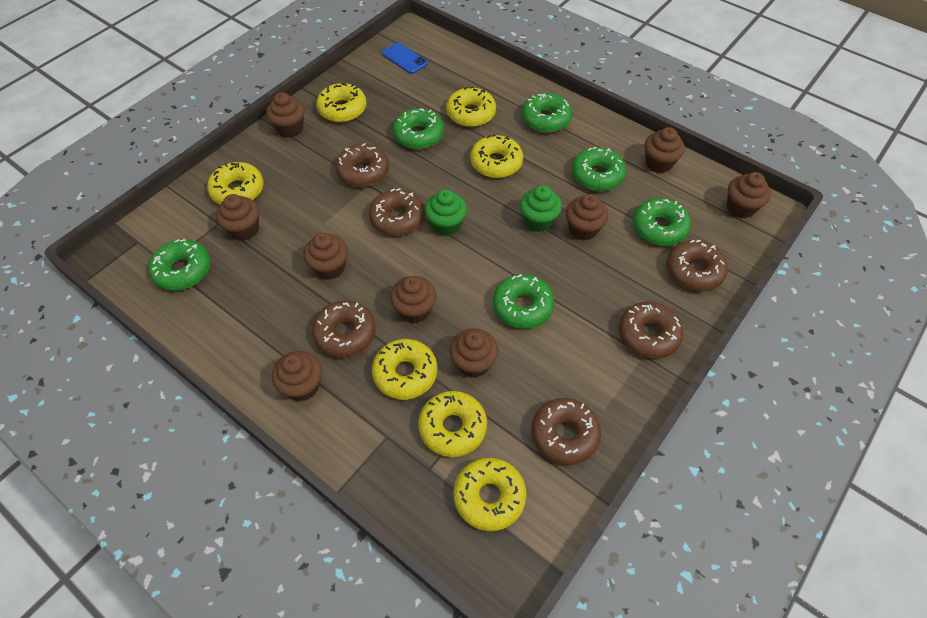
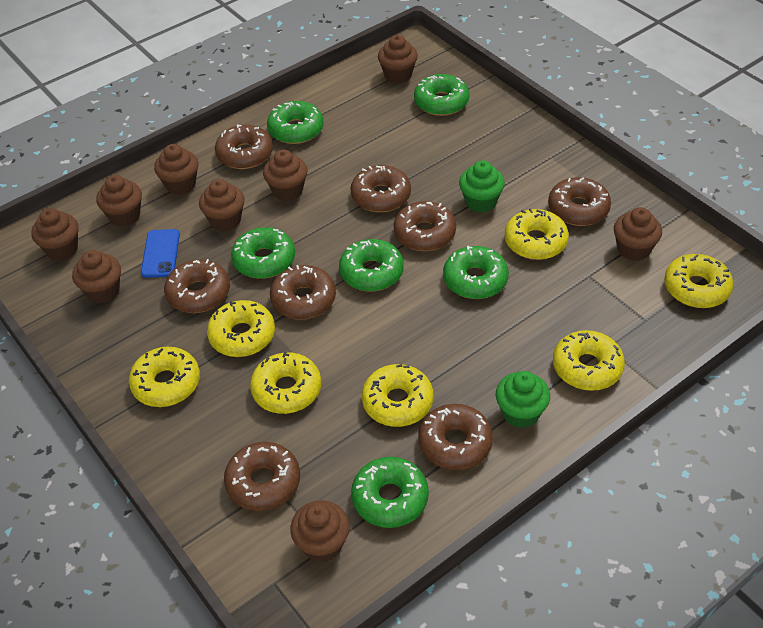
brown donut: [312,300,376,358] [335,143,389,187] [369,188,425,236] [531,398,601,465] [619,301,684,359] [666,240,728,291] = 6 -> [164,259,230,313] [215,124,273,169] [224,442,300,511] [270,265,336,320] [350,165,411,212] [394,201,456,251] [418,404,493,470] [548,177,611,226] = 8

